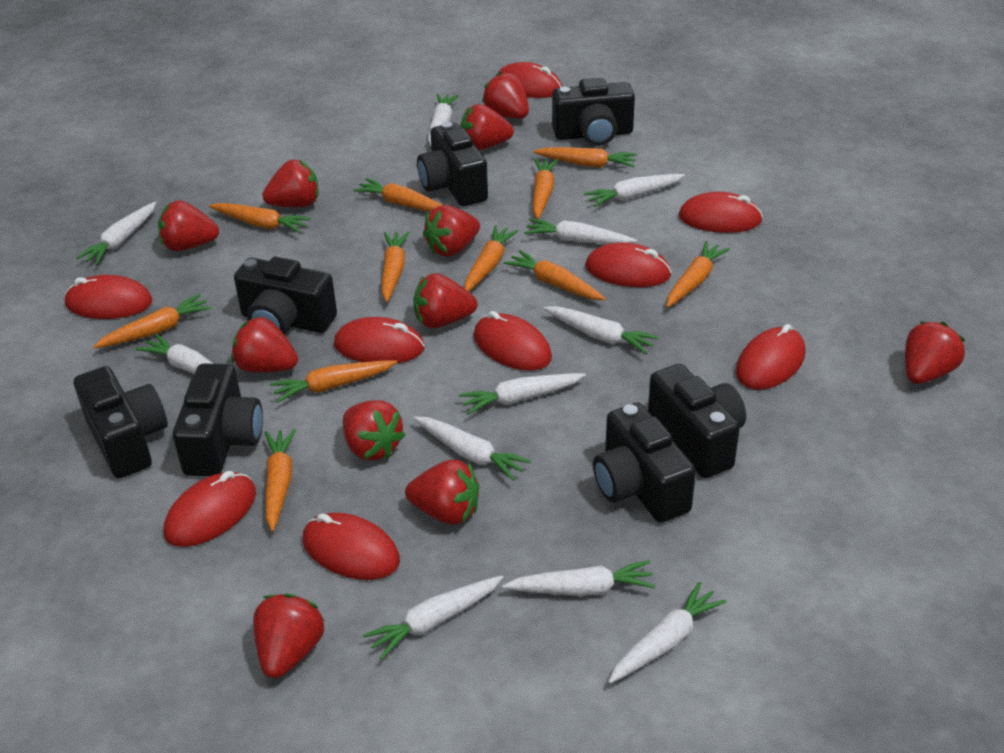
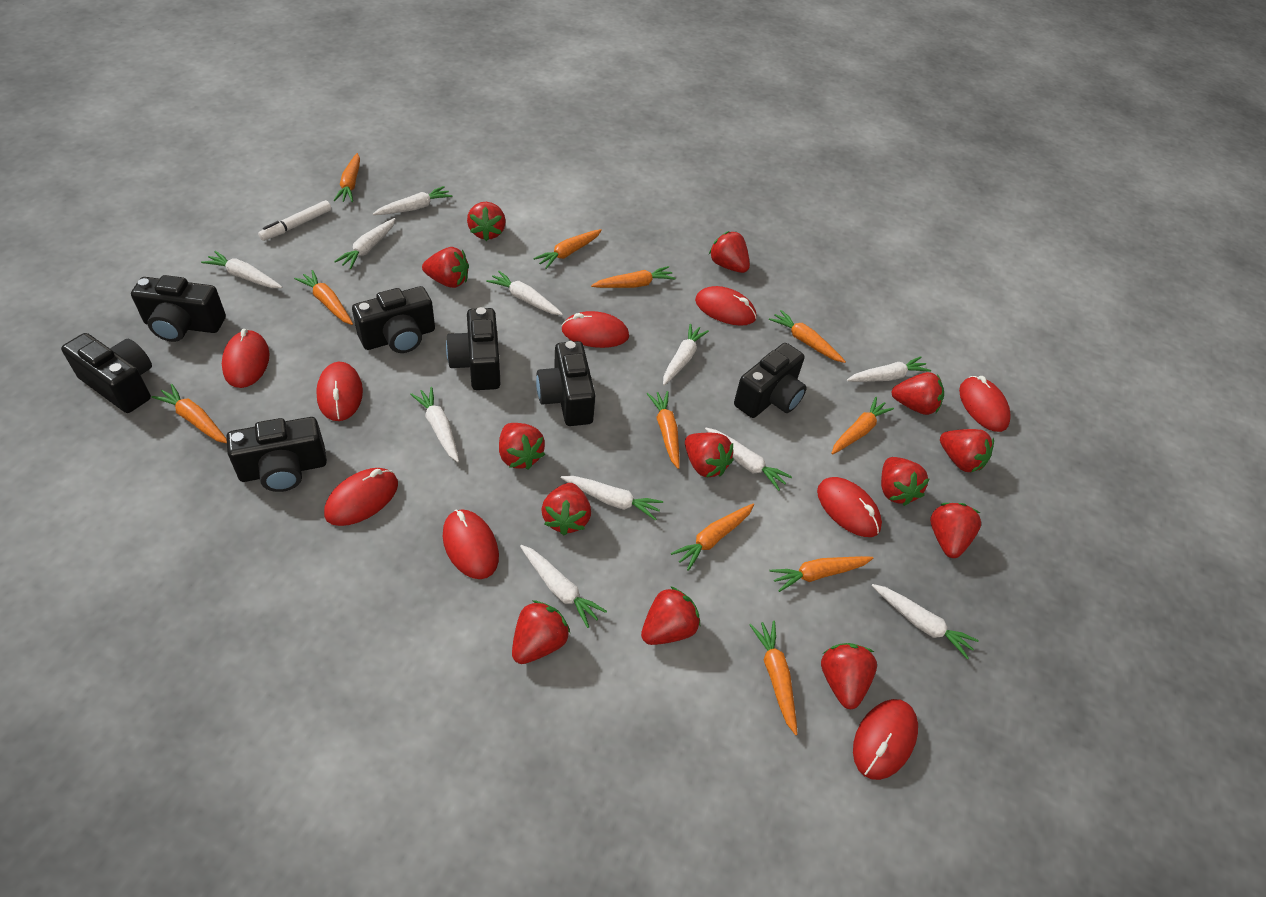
red strawberry: [158,200,219,251] [231,317,298,373] [253,594,325,678] [262,160,319,207] [343,400,405,460] [405,460,479,524] [413,273,477,328] [423,205,480,256] [460,104,514,150] [482,72,529,119] [905,321,965,384] = 11 -> [422,247,469,288] [467,202,506,241] [499,423,545,470] [512,600,570,664] [541,483,591,535] [641,586,700,645] [685,433,734,477] [709,231,750,273] [821,643,877,710] [881,457,930,506] [891,372,944,415] [930,503,981,558] [940,429,994,472] = 13
white marker: none = 0 -> [258,200,331,241] = 1

